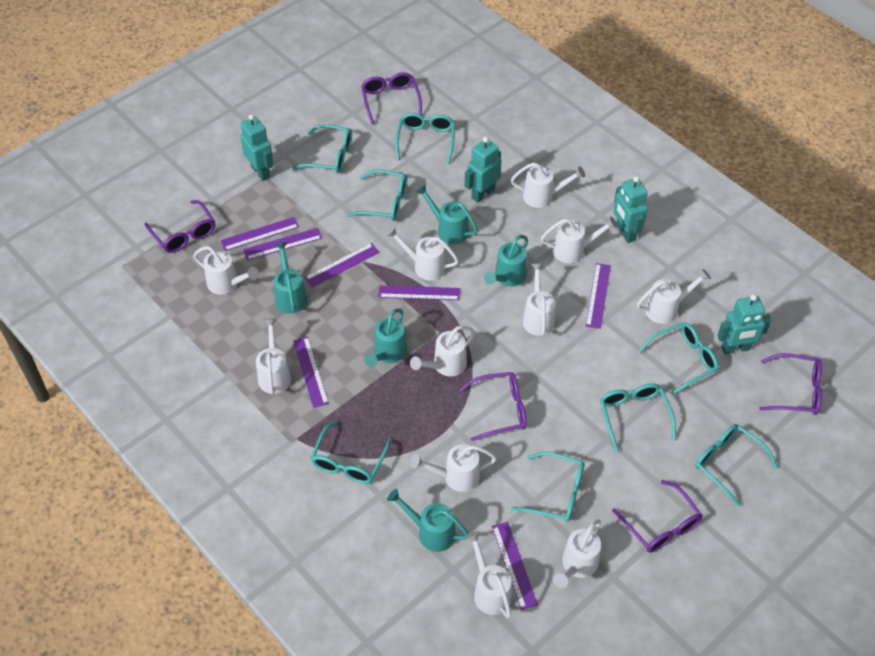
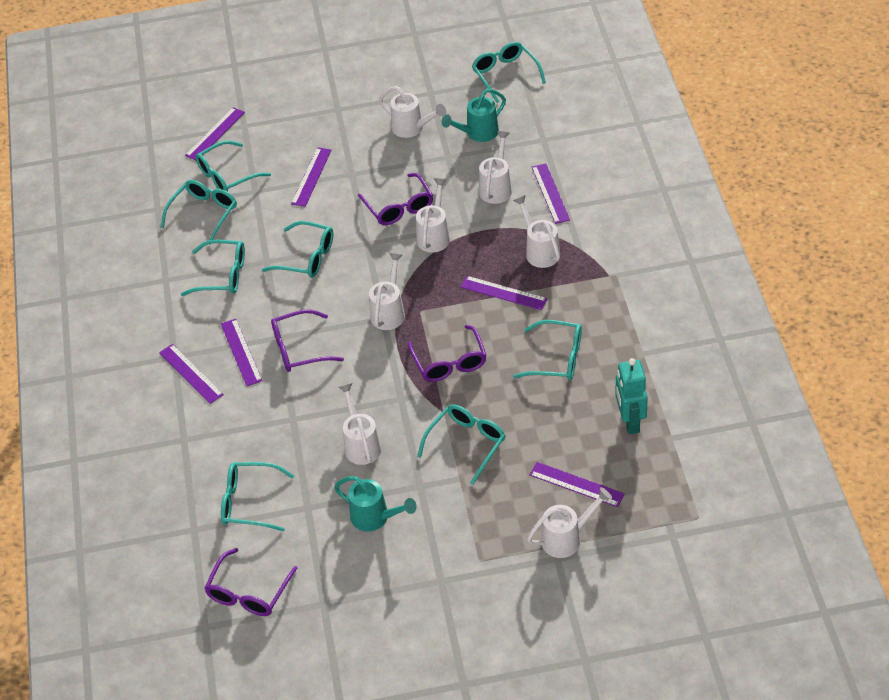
purple glasses: [144,200,215,253] [361,72,422,125] [459,372,527,441] [612,480,702,553] [759,353,822,415] = 5 -> [204,548,297,616] [271,309,344,372] [358,173,433,225] [408,325,487,382] = 4
turquoise robot: [240,114,273,181] [465,137,501,203] [613,176,648,243] [718,294,772,354] = 4 -> [616,358,648,434] = 1
turquoise watering can: [274,242,307,314] [364,308,407,367] [387,489,469,552] [416,184,478,245] [484,235,528,287] = 5 -> [334,476,417,532] [441,89,506,142] = 2
white watering can: [193,246,259,295] [256,318,291,394] [386,226,459,281] [410,326,475,376] [410,444,497,492] [465,531,512,618] [511,163,585,208] [523,263,556,336] [541,217,617,263] [553,519,601,588] [637,269,711,324] = 11 -> [339,383,381,465] [369,253,405,330] [379,86,446,138] [416,178,450,253] [479,131,512,204] [513,195,560,268] [527,487,612,558] = 7

